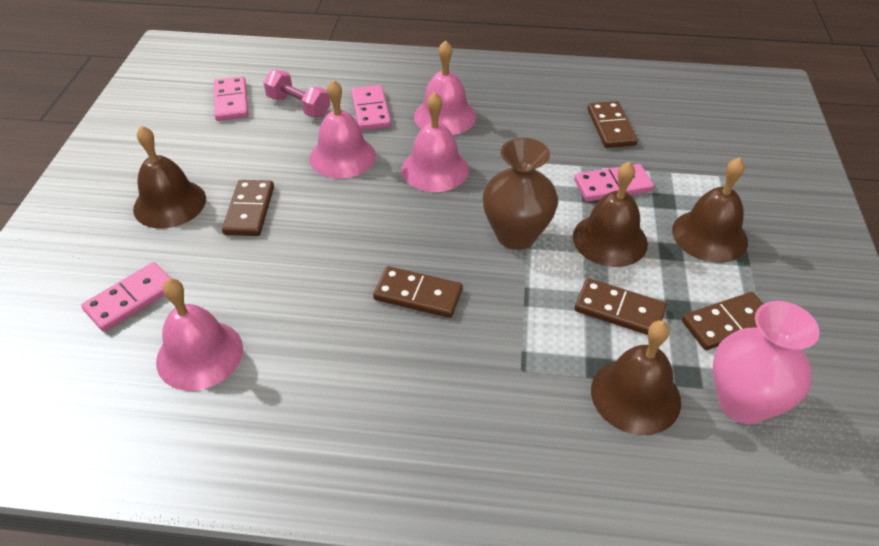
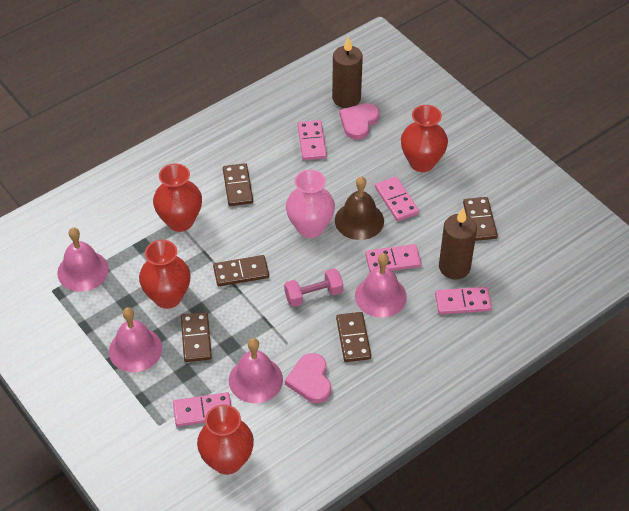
brown bell: [133,126,206,229] [573,162,648,267] [591,321,681,435] [672,157,748,263] = 4 -> [335,176,384,240] = 1
brown candle: none = 0 -> [332,36,363,108] [439,208,477,280] = 2
brown vase: [483,138,558,250] = 1 -> none = 0
pink domino: [81,262,171,332] [214,76,248,121] [351,85,391,131] [574,164,654,202] = 4 -> [173,392,231,427] [298,120,327,160] [365,244,421,272] [375,177,419,221] [435,287,492,314] = 5
pink heart: none = 0 -> [285,353,331,403] [339,103,380,140] = 2
red vase: none = 0 -> [139,240,191,309] [153,163,202,232] [197,404,254,475] [401,105,448,172] = 4

